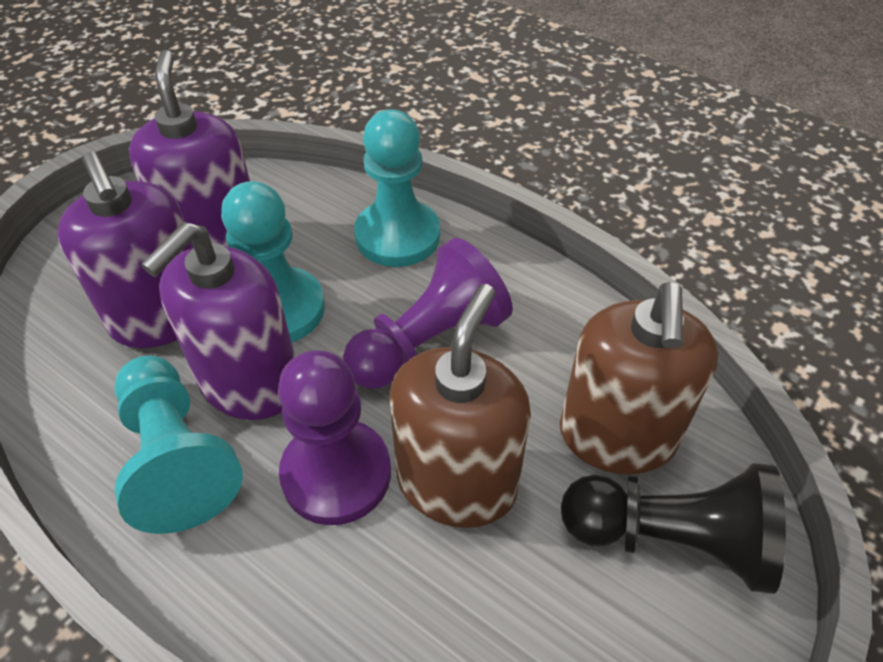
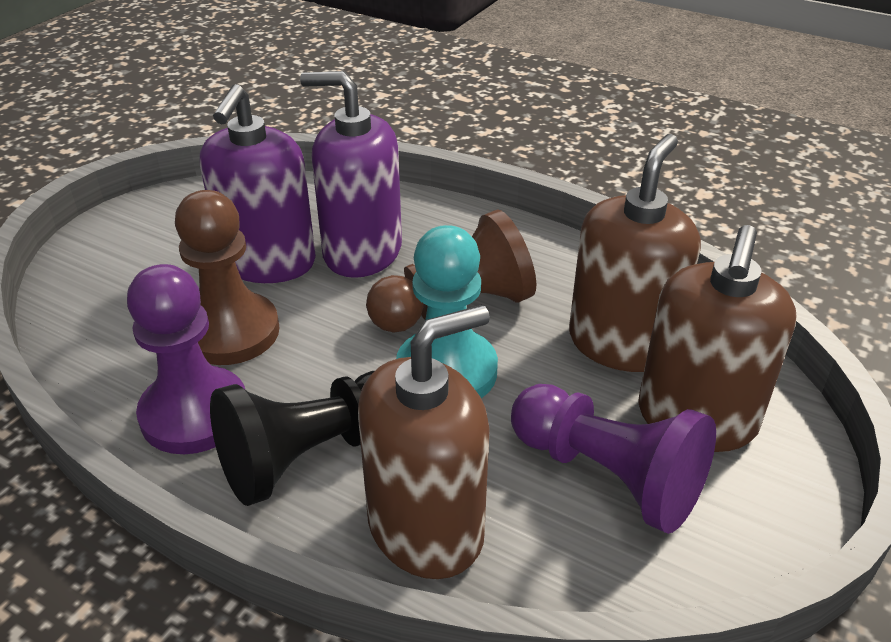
brown pawn: none = 0 -> [175,190,280,365] [366,209,536,333] = 2
brown soap dispenser: [390,284,531,528] [560,283,718,474] = 2 -> [358,305,490,579] [569,134,701,372] [638,225,797,452] = 3
purple soap dispenser: [57,152,194,348] [129,50,250,246] [141,222,295,420] = 3 -> [200,84,316,283] [300,71,402,278] = 2
turquoise pawn: [114,356,243,534] [221,181,325,342] [354,109,440,267] = 3 -> [396,225,498,398] = 1

